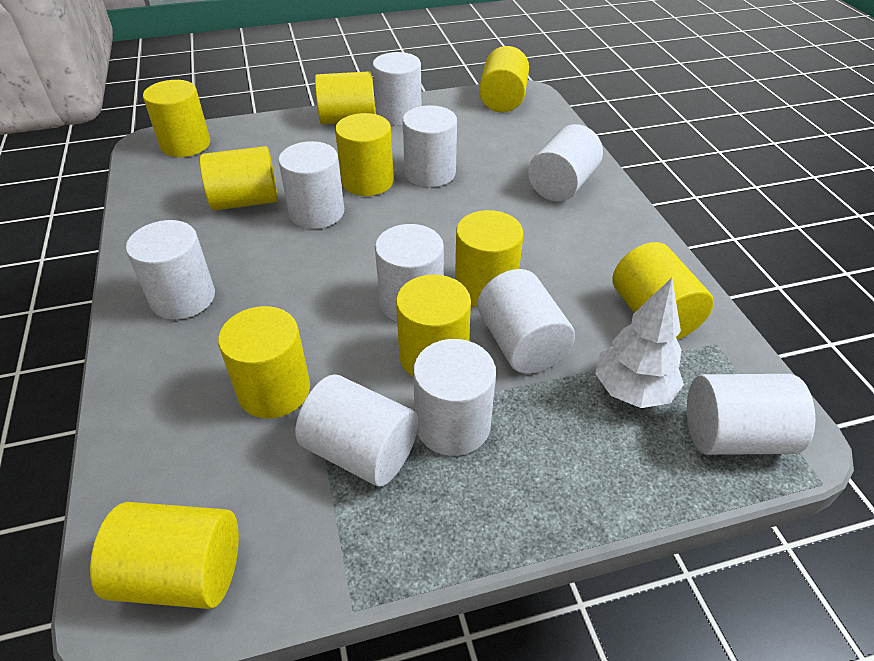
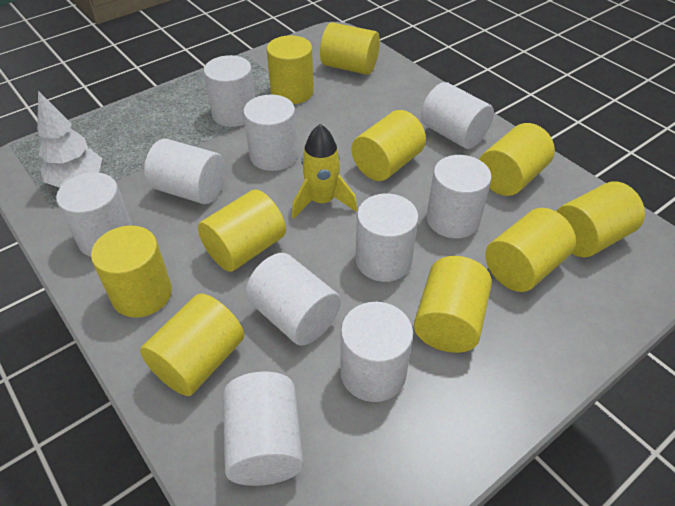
yellow rocket: none = 0 -> [292,124,357,219] = 1

